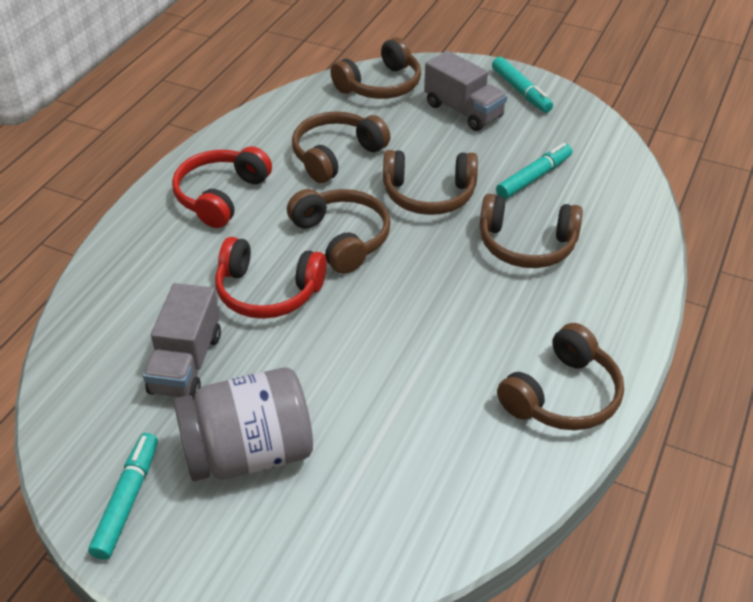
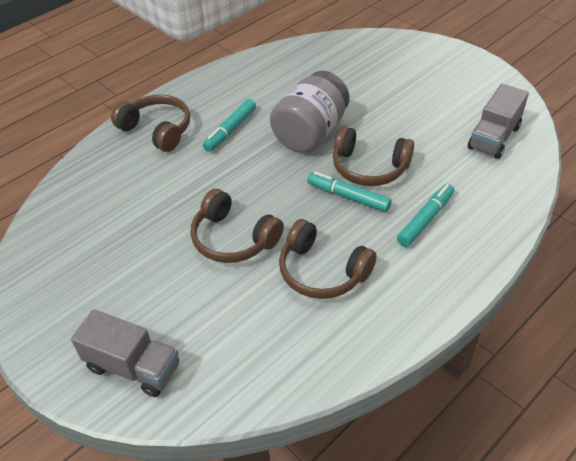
brown headphones: [287,189,391,274] [292,111,390,183] [330,37,421,99] [383,150,478,215] [480,194,583,268] [497,323,624,430] = 6 -> [111,94,190,152] [190,189,284,263] [279,219,377,299] [333,126,414,186] = 4
red headphones: [172,146,272,228] [215,237,327,319] = 2 -> none = 0

